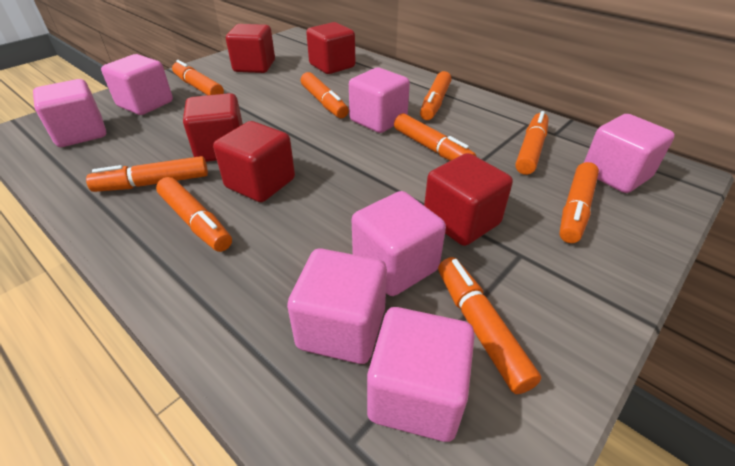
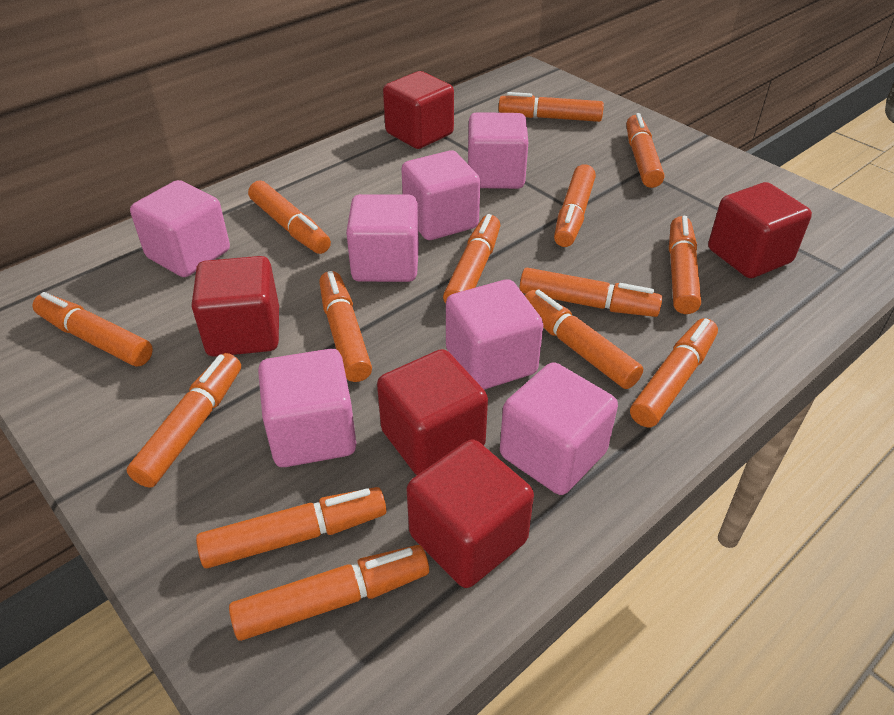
orange marker: [86,156,208,192] [156,177,232,252] [172,60,224,95] [301,72,349,118] [394,113,476,161] [420,71,451,120] [438,257,541,394] [515,111,549,175] [559,162,599,243] = 9 -> [32,292,153,367] [127,353,241,488] [196,487,386,568] [229,545,429,641] [248,180,331,254] [319,271,372,382] [443,214,501,303] [499,92,604,122] [519,268,662,317] [525,289,643,389] [554,164,596,247] [626,113,664,188] [630,318,718,427] [669,216,701,314] = 14

